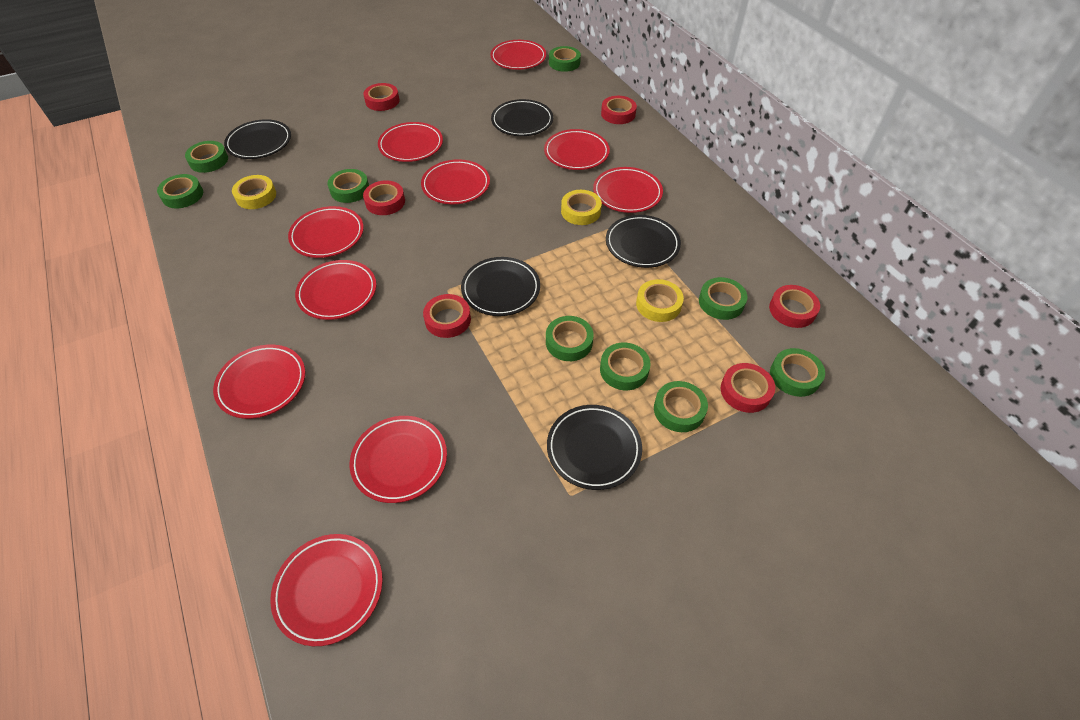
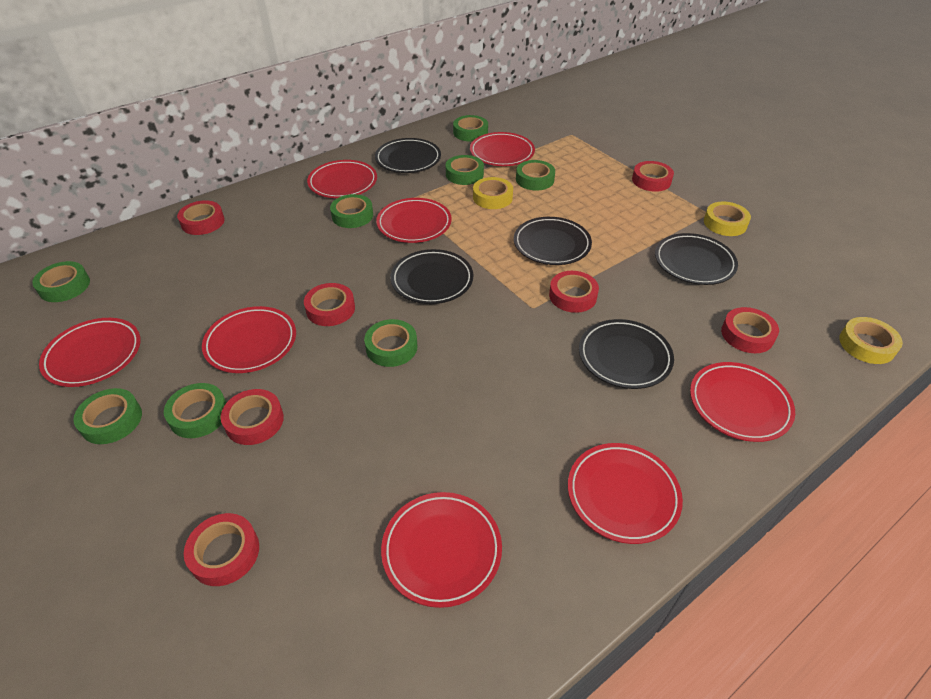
green tape: [157,174,203,208] [185,141,228,173] [328,169,369,203] [546,316,594,361] [549,46,581,72] [600,343,651,390] [654,381,708,432] [699,277,747,320] [770,348,825,397] = 9 -> [32,261,90,302] [74,388,142,444] [164,383,227,438] [330,194,373,228] [364,319,417,367] [446,155,484,185] [453,115,488,142] [516,160,555,190] = 8
red plate: [213,345,305,419] [270,534,383,646] [288,206,364,258] [295,260,376,320] [350,416,447,503] [378,122,443,162] [421,159,490,204] [490,40,546,70] [544,129,610,170] [593,167,663,213] = 10 -> [39,318,141,387] [202,306,296,373] [307,160,377,198] [376,198,451,243] [381,492,502,608] [470,132,535,166] [568,443,683,544] [690,362,795,442] = 8
red tape: [363,83,399,111] [363,180,405,215] [423,294,471,338] [601,96,637,124] [721,363,775,413] [769,285,820,328] = 6 -> [177,200,225,235] [184,513,259,586] [220,389,284,445] [304,283,355,326] [549,271,599,313] [632,161,674,192] [721,307,779,353] = 7

